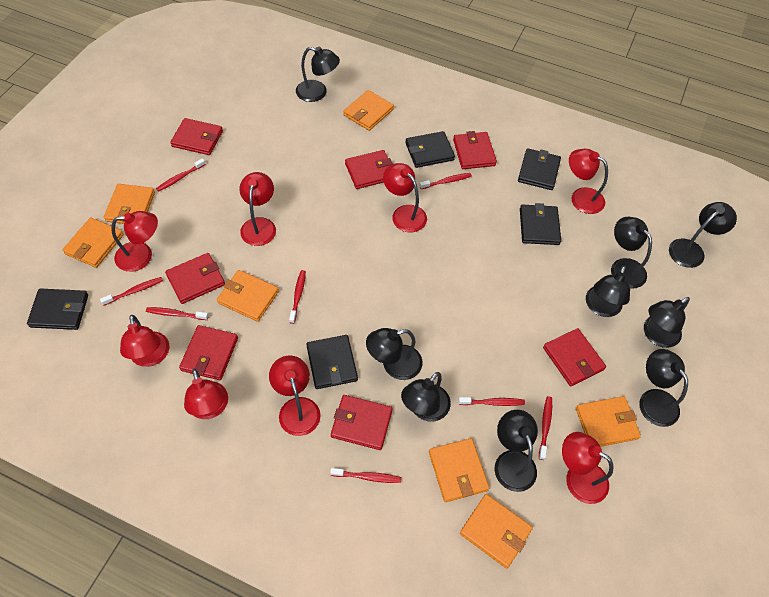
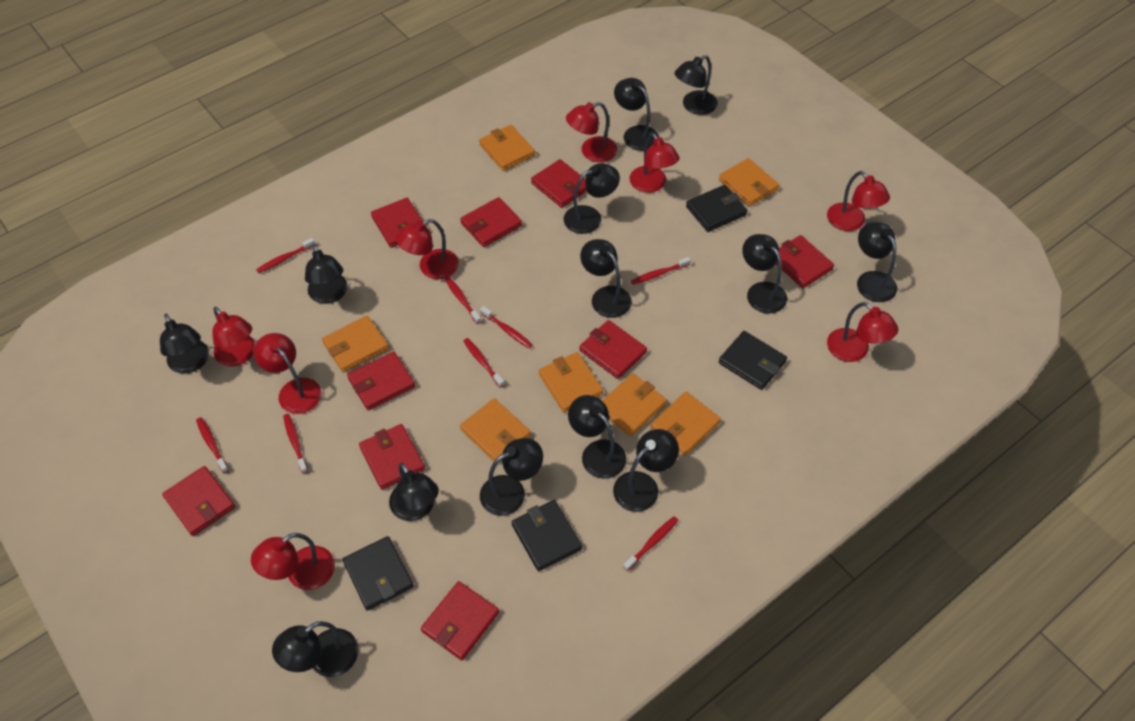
black lamp: [296,47,340,102] [366,328,422,380] [401,372,451,422] [494,410,538,492] [586,265,630,317] [611,217,652,289] [640,349,688,427] [644,297,690,348] [669,202,737,268] = 9 -> [160,314,209,374] [272,621,359,677] [305,244,348,304] [389,463,439,521] [480,438,543,516] [564,163,620,234] [568,395,626,479] [580,239,632,318] [613,429,679,512] [614,78,659,151] [674,55,718,115] [742,234,787,314] [857,222,897,302] = 13
black wallet: [27,289,88,330] [306,335,358,389] [405,131,455,168] [518,148,561,190] [520,203,561,245] = 5 -> [343,536,414,611] [512,500,582,571] [686,185,748,232] [719,331,787,390] = 4
red wallet: [165,253,225,304] [170,118,223,155] [179,325,238,380] [331,395,393,450] [345,150,393,189] [453,131,497,169] [543,328,606,386] = 7 -> [162,466,235,536] [347,352,415,410] [359,424,425,490] [371,198,427,248] [421,581,499,660] [460,197,522,247] [531,159,587,208] [579,320,647,379] [776,235,834,288] = 9

